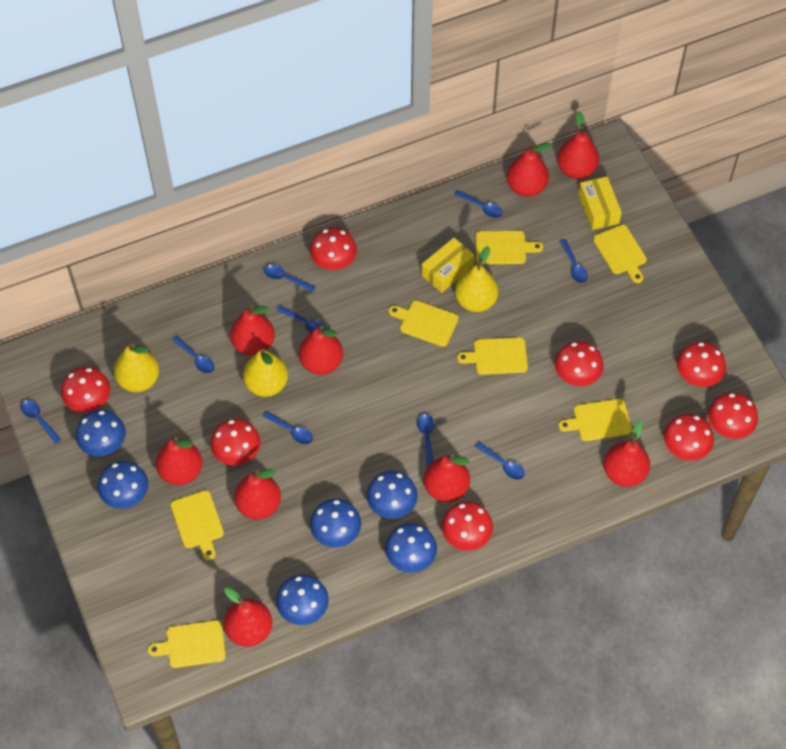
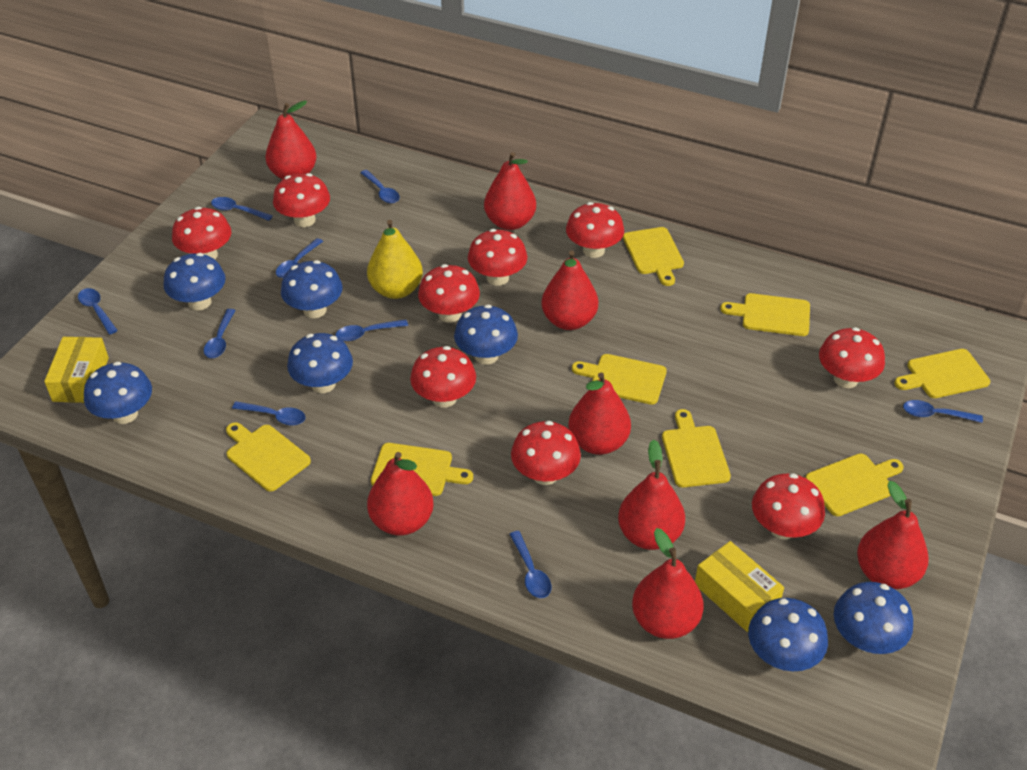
blue mushroom: [76,410,126,456] [98,461,148,509] [276,574,329,625] [310,499,361,548] [367,471,418,519] [385,523,437,573] = 6 -> [84,362,152,424] [163,253,226,310] [281,260,342,318] [287,333,353,393] [454,304,518,365] [748,598,828,671] [834,582,913,654] = 7
red mushroom: [61,367,110,413] [210,418,261,466] [310,227,357,270] [442,501,493,551] [555,341,604,386] [664,414,714,461] [677,342,726,387] [708,392,758,439] = 8 -> [172,207,231,259] [273,173,330,227] [410,346,476,408] [418,264,480,323] [468,229,527,286] [511,421,581,485] [566,202,624,258] [752,473,825,539] [819,327,885,388] = 9
red pear: [156,437,202,485] [224,587,272,647] [230,305,275,356] [234,469,281,520] [299,325,343,375] [424,454,470,502] [507,143,552,197] [557,111,599,179] [604,420,650,487] = 9 -> [265,101,316,180] [367,452,434,535] [484,152,536,230] [541,251,598,330] [568,373,631,455] [618,439,685,550] [632,528,704,639] [857,481,929,589] = 8
yellow cutting board: [148,620,226,668] [171,490,224,560] [389,300,459,347] [457,337,528,375] [475,231,543,264] [559,399,632,441] [593,225,647,283] = 7 -> [226,422,311,491] [371,443,473,496] [572,354,667,405] [623,227,684,286] [662,409,731,487] [720,293,810,336] [805,453,904,516] [894,349,990,398] = 8
yellow pear: [114,343,159,392] [243,349,288,397] [455,246,499,312] = 3 -> [367,220,423,299] = 1

